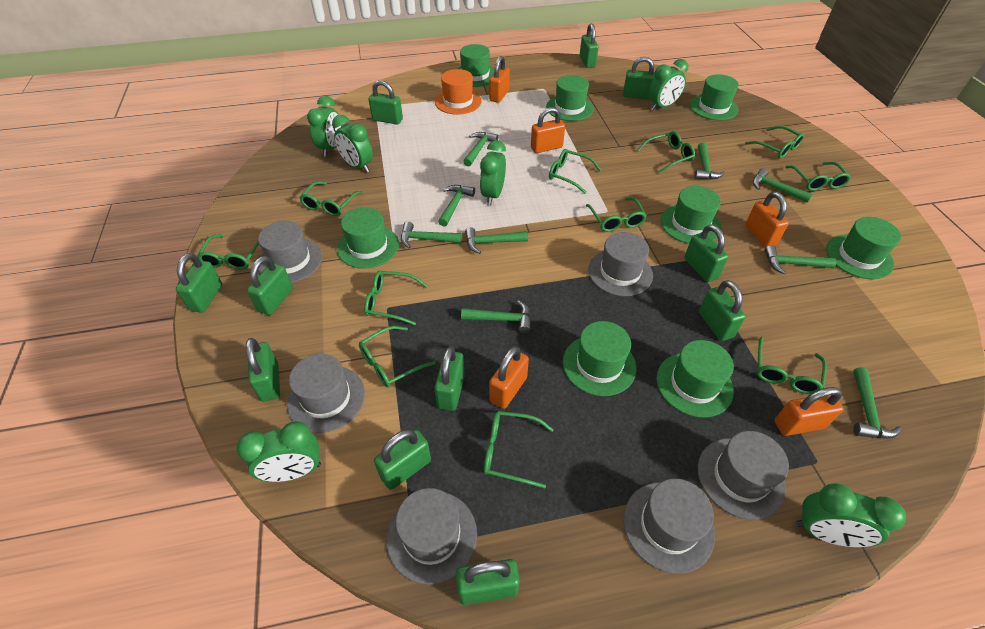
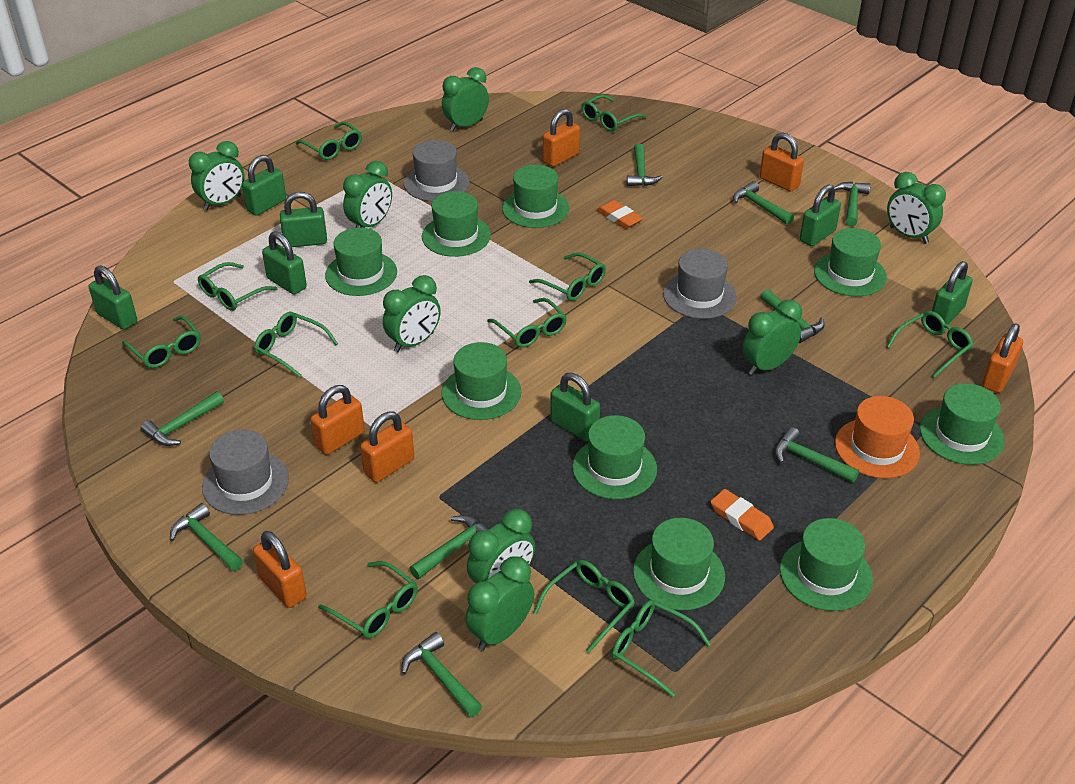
green clock: [237,421,321,482] [307,96,341,157] [332,115,373,173] [480,140,506,205] [649,59,688,110] [796,483,906,547] = 6 -> [189,141,245,210] [343,161,392,228] [383,275,441,352] [442,67,489,132] [465,556,534,650] [467,509,535,583] [742,300,802,375] [887,172,946,244] = 8
green hat: [337,207,399,269] [458,44,495,87] [546,75,594,121] [563,321,637,396] [657,340,734,418] [661,186,721,244] [690,74,739,120] [826,217,901,279] = 8 -> [325,228,397,296] [422,191,491,257] [442,342,521,420] [502,165,569,228] [572,415,657,499] [633,518,725,611] [780,518,873,611] [814,228,887,296] [920,383,1005,465] = 9
green padlock: [176,253,222,313] [246,338,280,401] [247,256,293,315] [369,80,403,125] [374,429,431,490] [434,347,465,411] [456,559,520,605] [580,23,599,68] [623,57,655,99] [684,224,729,282] [699,280,746,341] = 11 -> [89,265,137,330] [242,155,286,216] [262,231,307,295] [280,192,327,247] [550,373,600,441] [800,184,841,246] [932,261,973,324] = 7
grey hat: [258,221,322,283] [287,354,365,433] [387,488,477,585] [588,232,653,296] [624,479,715,574] [698,431,789,520] = 6 -> [202,430,289,515] [404,140,469,202] [663,249,737,319] = 3
orange eraser: none = 0 -> [597,200,643,229] [710,489,774,541] = 2
orange padlock: [489,56,510,103] [489,346,529,409] [531,107,565,153] [745,192,789,247] [775,387,844,436] = 5 -> [253,531,307,608] [310,385,365,455] [360,412,414,482] [543,109,580,167] [760,132,804,192] [982,324,1023,393] = 6

